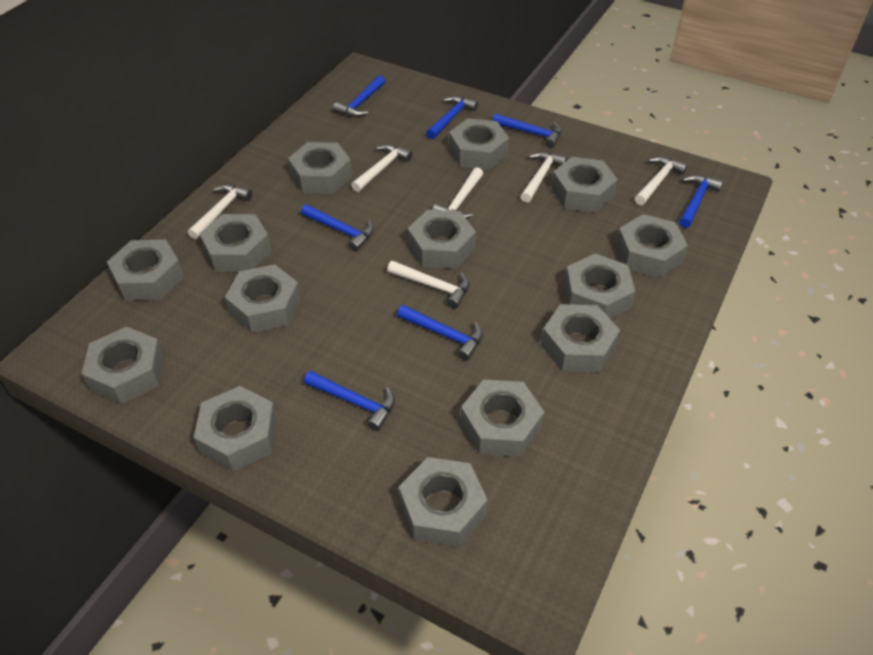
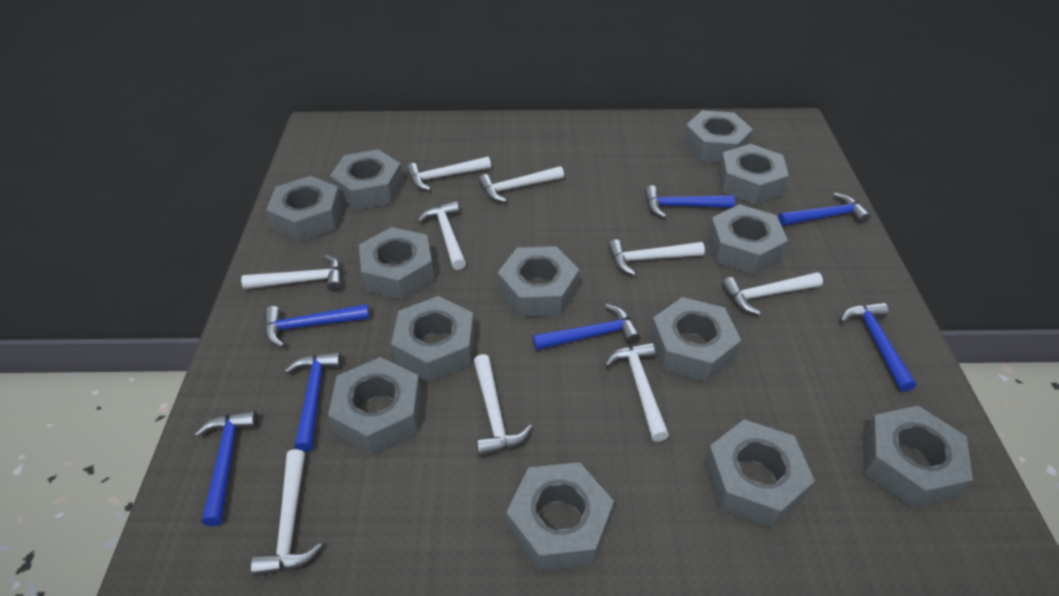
grey nut: [81,327,164,404] [107,239,184,301] [194,386,277,471] [199,214,272,272] [225,264,301,333] [288,142,352,194] [399,457,488,547] [408,210,476,269] [449,118,509,170] [461,379,544,457] [541,304,620,372] [551,157,618,212] [564,254,635,319] [615,214,688,278] = 14 -> [266,176,343,242] [328,357,422,454] [330,149,404,210] [359,227,435,300] [391,296,475,382] [498,246,579,317] [506,462,614,571] [650,297,741,382] [683,110,753,163] [704,420,815,528] [707,204,788,275] [718,144,789,205] [863,406,973,508] = 13
white hammer: [188,184,253,239] [351,144,413,192] [387,261,469,308] [432,167,483,219] [520,152,567,203] [635,156,688,205] = 6 -> [241,255,342,292] [251,449,322,577] [406,157,491,191] [417,201,466,270] [474,354,532,457] [478,166,564,202] [605,342,669,442] [608,239,705,276] [722,272,823,315] = 9

